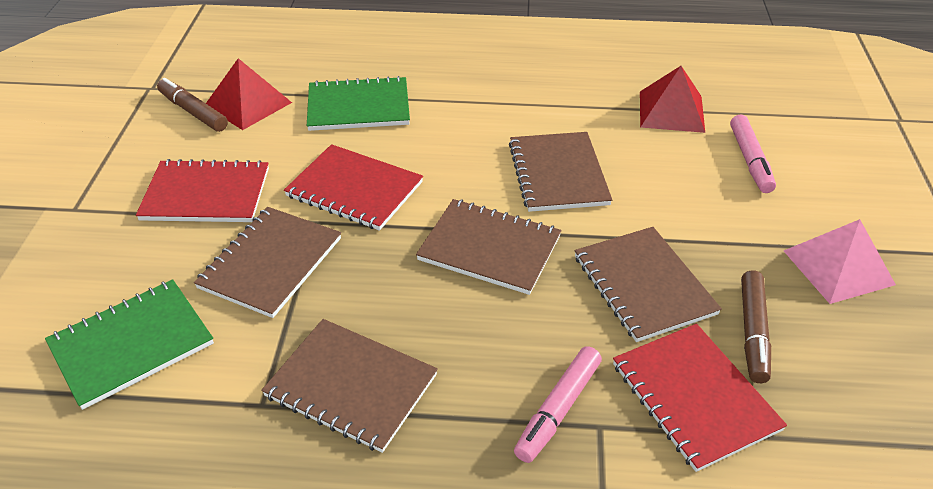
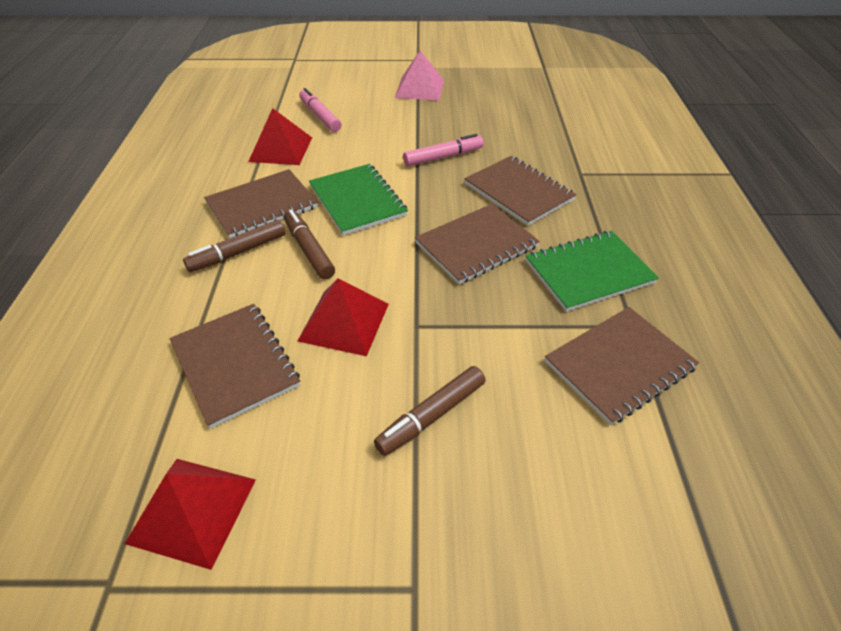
brown marker: [157,78,228,132] [741,270,771,383] = 2 -> [183,220,285,272] [284,209,335,279] [374,366,486,456] = 3
red notebook: [136,159,269,222] [284,144,423,231] [613,324,787,472] = 3 -> none = 0
red pyramid: [206,58,292,130] [640,66,705,133] = 2 -> [125,459,256,570] [248,108,312,165] [298,278,389,356] = 3

